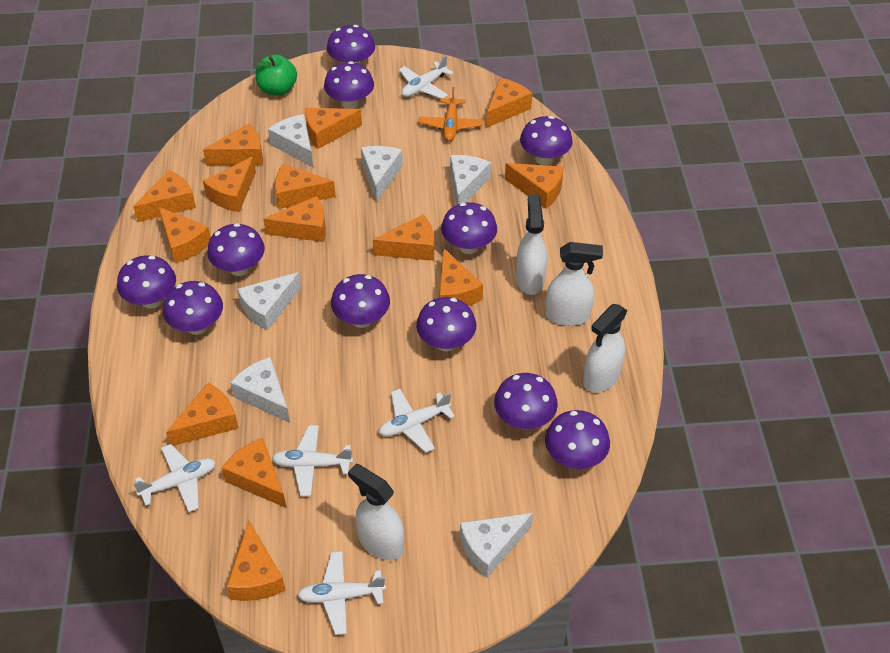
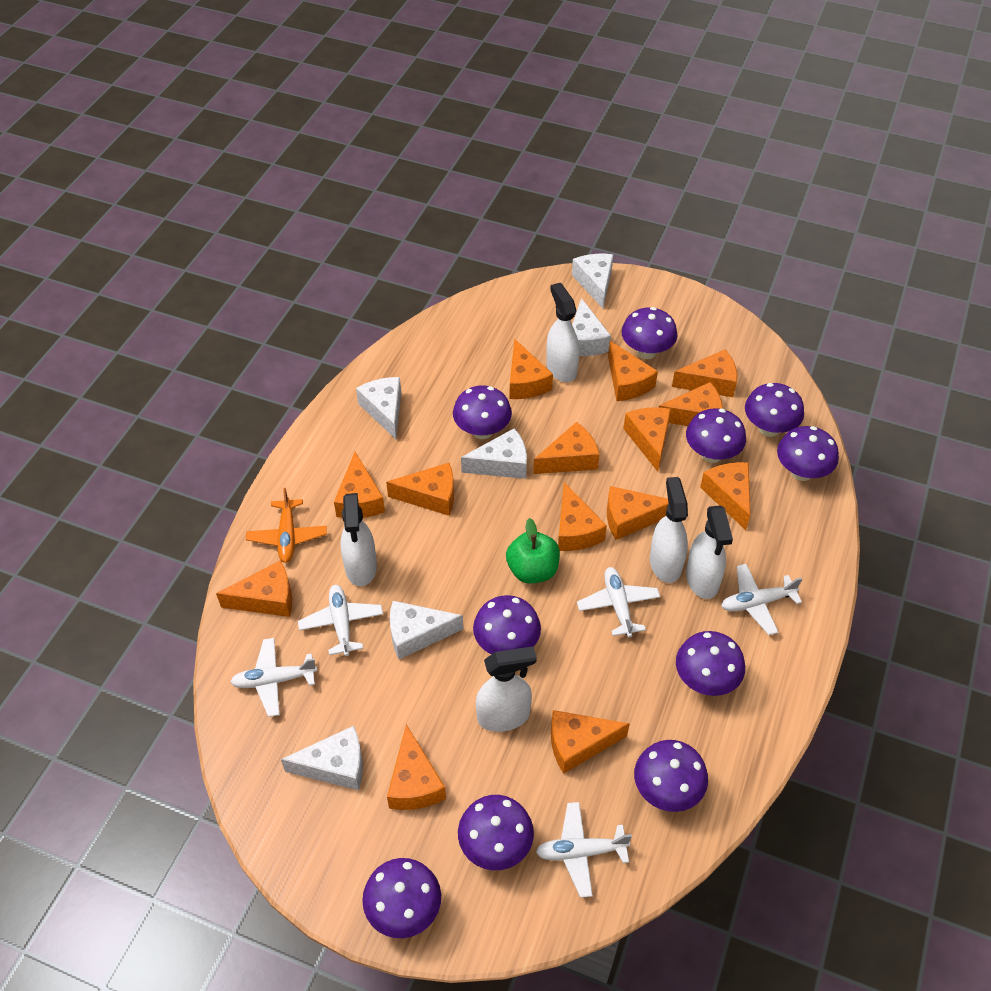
purple mushroom: [117,255,176,309] [163,281,223,335] [207,223,265,276] [324,61,374,109] [327,25,375,65] [331,274,390,328] [416,297,476,351] [441,202,497,254] [494,373,558,429] [520,116,573,165] [545,410,610,469] = 11 -> [362,858,441,938] [453,385,512,439] [458,795,534,870] [473,595,541,654] [622,307,678,359] [634,740,708,812] [676,631,745,696] [686,408,746,463] [745,383,804,437] [777,426,839,481] = 10
white spray bottle: [348,464,404,560] [516,194,547,295] [545,242,603,326] [583,304,627,392] = 4 -> [340,493,377,586] [476,646,537,732] [546,283,579,382] [650,477,688,583] [686,505,733,599] = 5

